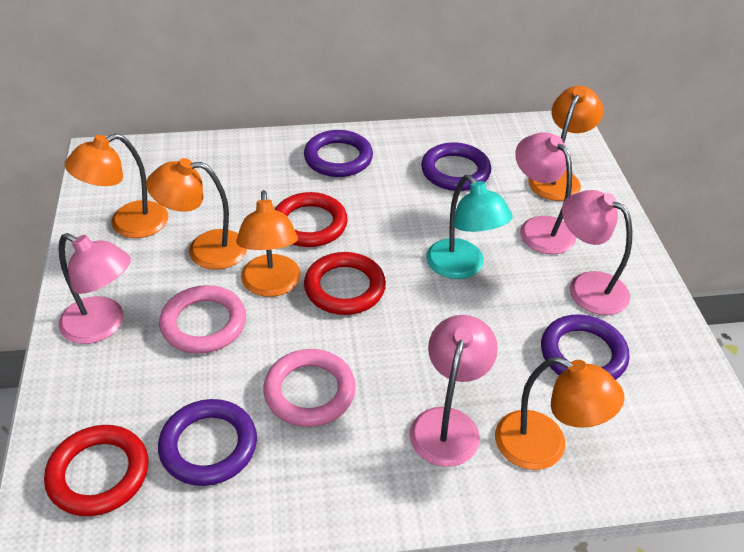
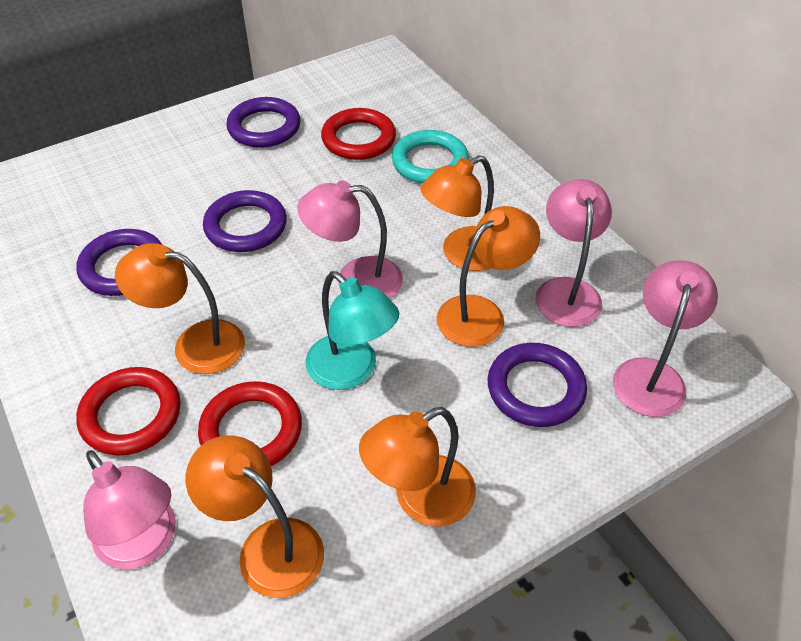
pink ring: [159,285,246,354] [263,349,356,427] = 2 -> none = 0
turquoise ring: none = 0 -> [392,130,469,183] = 1

